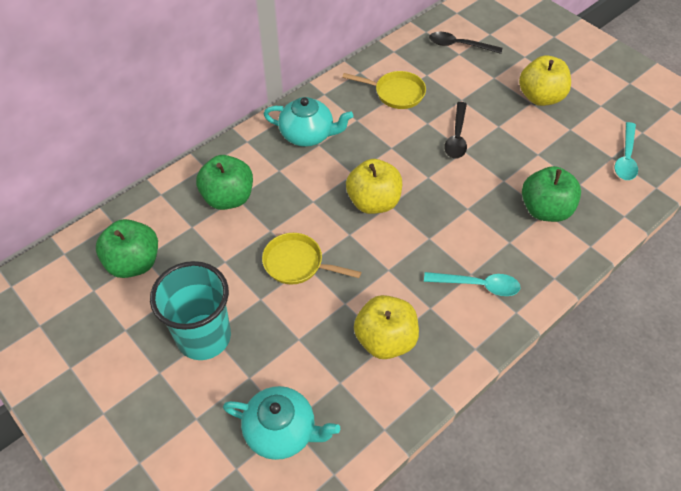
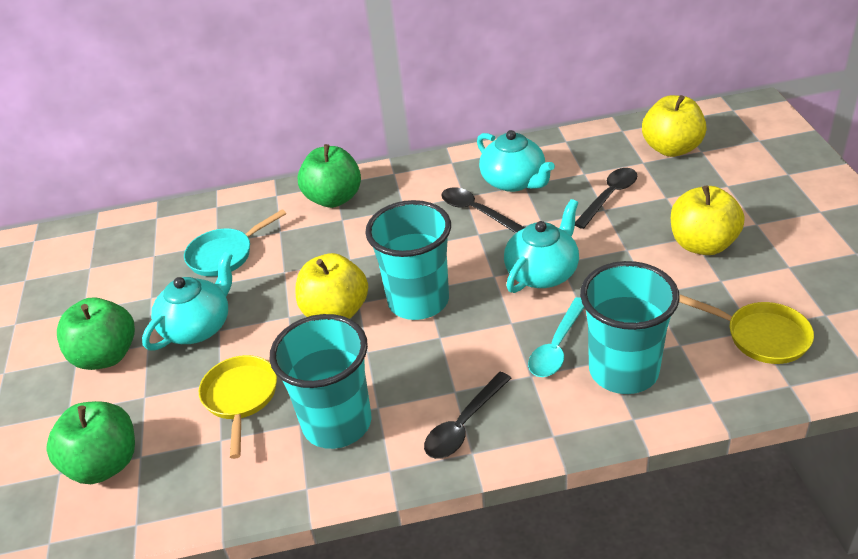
black spoon: [429,32,502,54] [444,102,467,159] = 2 -> [424,372,511,459] [441,187,525,233] [575,168,637,229] = 3
turquoise cup: [150,261,231,360] = 1 -> [270,314,372,449] [365,200,451,320] [580,261,680,394] = 3
turquoise pan: none = 0 -> [184,209,286,276] = 1
turquoise spoon: [424,272,521,296] [615,122,638,180] = 2 -> [528,297,584,377] = 1
turquoise teapot: [223,386,340,460] [264,97,353,147] = 2 -> [142,252,233,350] [477,130,555,192] [504,199,579,293] = 3

